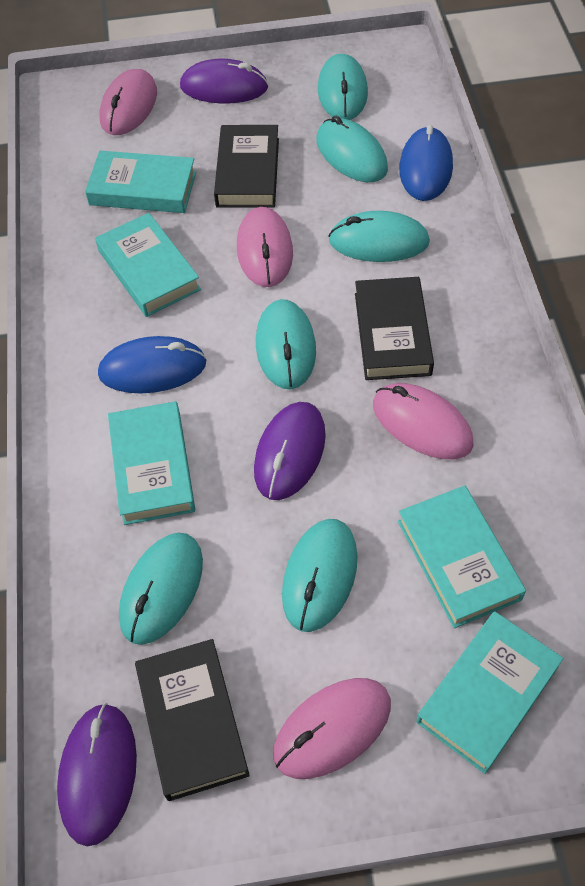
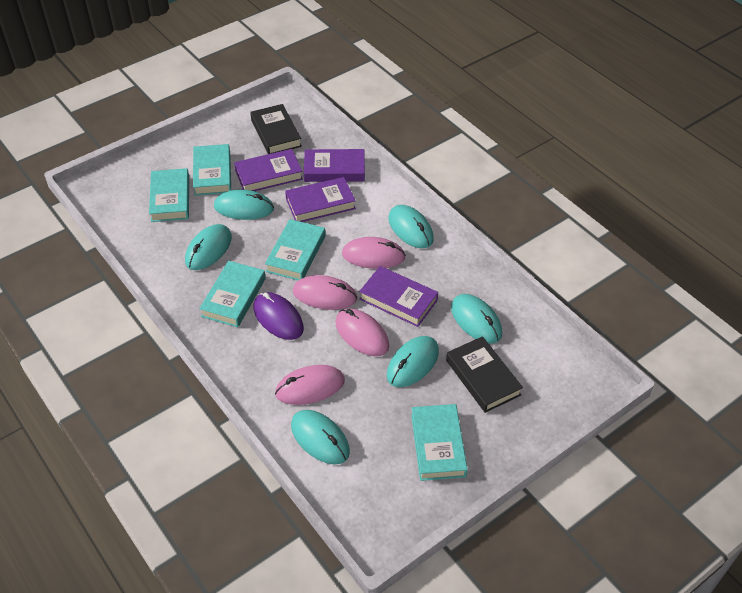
black book: [135,639,250,801] [214,125,279,208] [355,277,434,380] = 3 -> [250,104,302,154] [446,336,523,413] = 2
blue mouse: [98,336,206,394] [399,124,453,201] = 2 -> none = 0
purple book: none = 0 -> [234,149,303,191] [285,177,356,222] [304,149,365,182] [359,266,438,327] = 4
purple mouse: [57,703,137,846] [180,59,268,104] [254,402,326,500] = 3 -> [254,292,304,340] = 1

